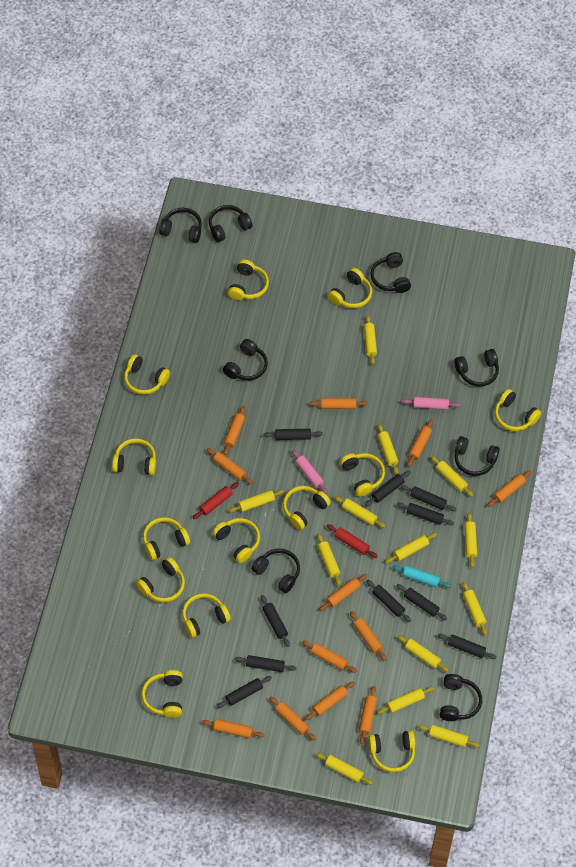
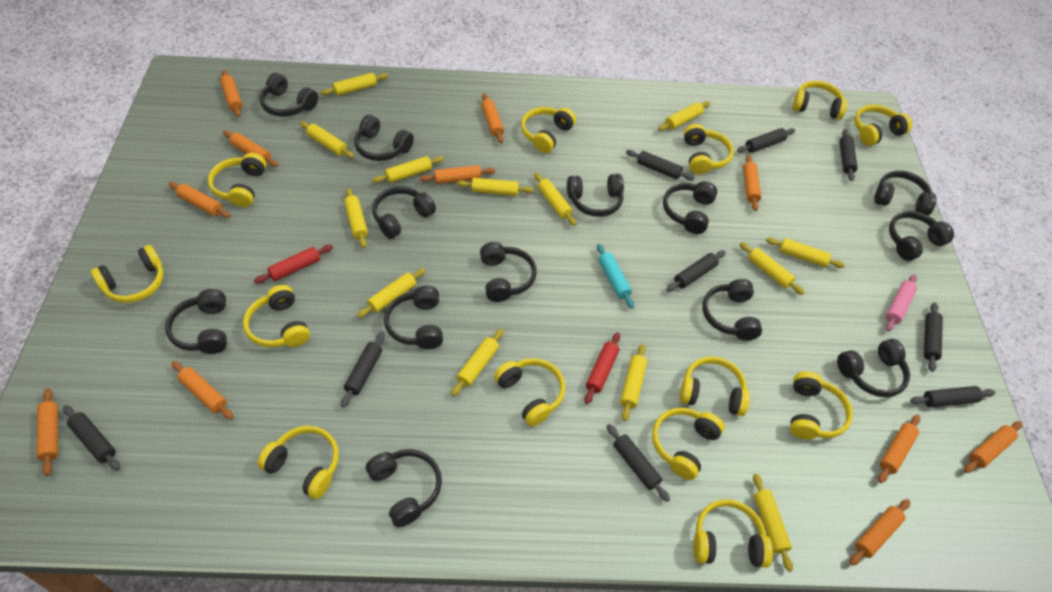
black headphones: [159,208,202,243] [209,205,252,242] [223,339,268,381] [252,549,300,593] [370,252,411,293] [440,674,482,721] [455,349,499,387] [455,436,500,476] = 8 -> [165,289,227,354] [259,73,318,117] [354,115,414,161] [366,449,442,527] [372,187,436,239] [384,286,443,349] [480,242,537,302] [567,174,624,217] [663,181,717,234] [702,279,762,341] [837,339,910,397] [874,170,937,215] [889,211,954,261] = 13
black rolling pin: [217,676,272,708] [234,655,296,672] [261,595,290,647] [264,429,323,440] [365,470,411,506] [366,580,411,622] [396,584,447,620] [397,502,454,525] [401,485,456,511] [438,634,496,659] = 10 -> [63,405,120,471] [341,332,385,408] [607,424,670,502] [626,150,695,181] [667,250,726,292] [737,128,795,153] [839,129,858,181] [910,386,995,407] [924,303,943,372] = 9
orange rolling pin: [202,719,264,738] [207,448,253,484] [224,406,245,455] [269,697,316,740] [302,641,357,673] [305,681,355,720] [309,398,368,409] [319,574,367,611] [350,611,386,661] [359,686,377,744] [407,419,433,467] [488,470,532,507] = 12 -> [37,388,58,476] [168,182,231,218] [172,361,233,419] [220,70,242,117] [223,130,278,167] [420,165,495,184] [481,93,504,143] [743,155,761,211] [849,499,910,566] [878,415,920,483] [964,421,1022,473] = 11
pink rolling pin: [292,450,328,494] [402,397,461,410] = 2 -> [886,274,917,331] = 1

